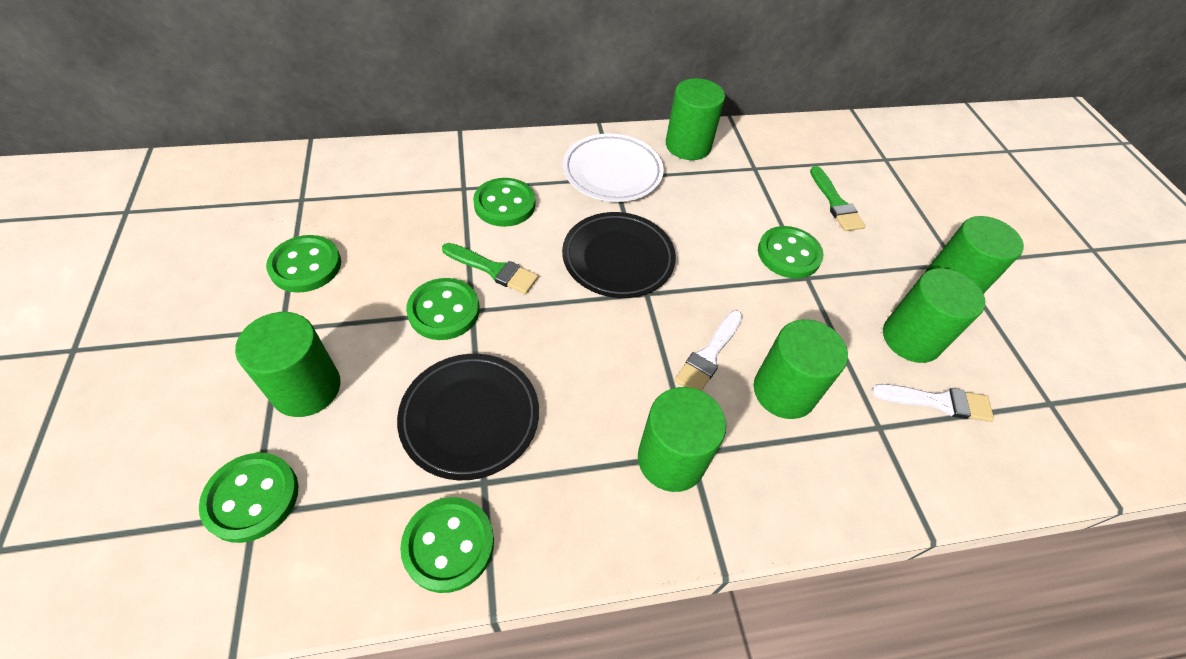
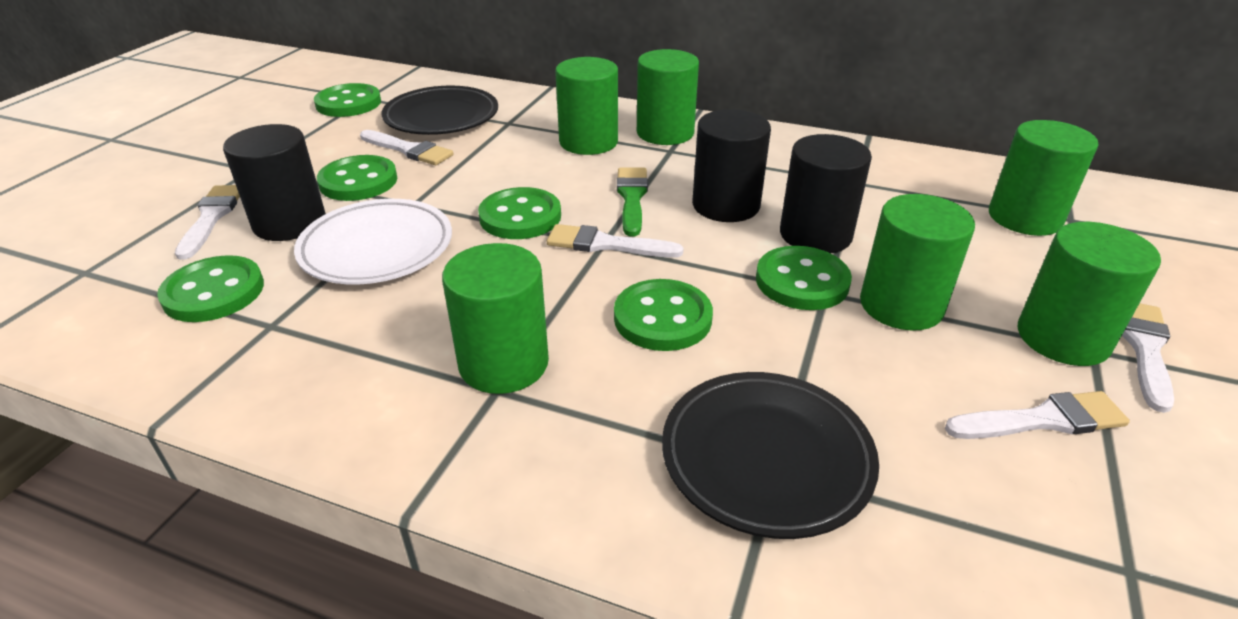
black cylinder: none = 0 -> [223,124,326,241] [692,109,771,222] [780,134,872,253] = 3
green brush: [442,243,538,294] [810,166,866,231] = 2 -> [617,167,648,236] = 1
white brush: [675,310,743,391] [871,384,994,422] = 2 -> [175,185,240,260] [360,130,453,165] [547,224,684,258] [945,391,1130,439] [1122,303,1174,413] = 5

